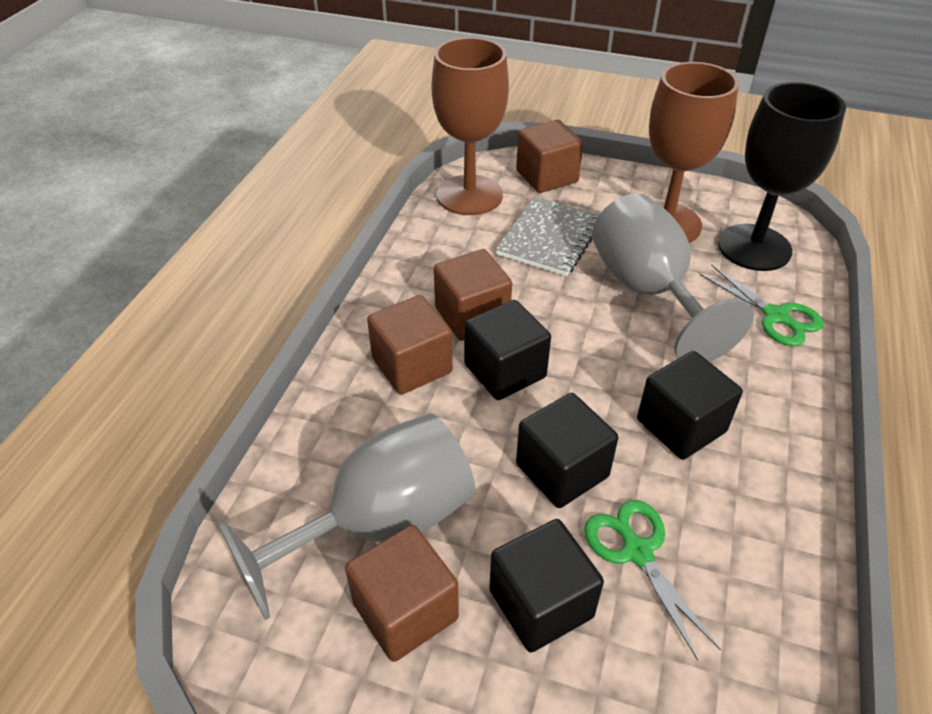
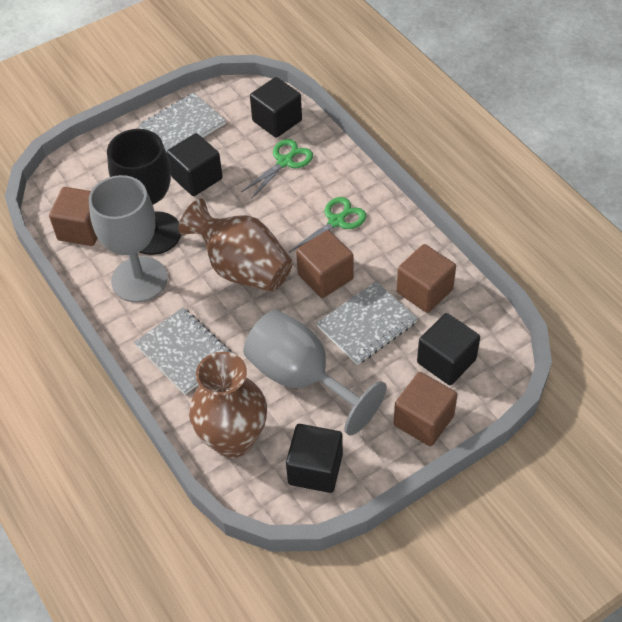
brown goblet: [432,37,509,215] [649,62,739,243] = 2 -> none = 0
brown vase: none = 0 -> [178,198,293,292] [189,352,267,458] = 2
grey notebook: [496,197,599,276] = 1 -> [134,307,231,395] [139,93,226,153] [317,281,418,365] = 3

